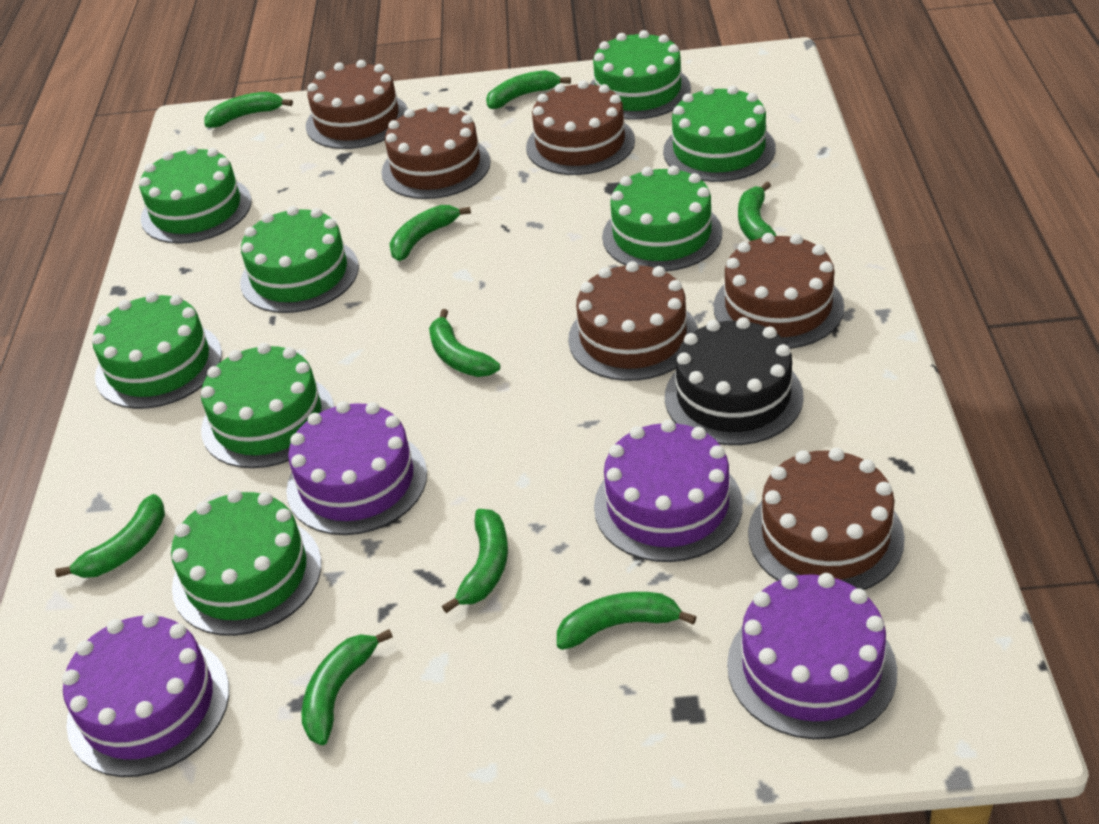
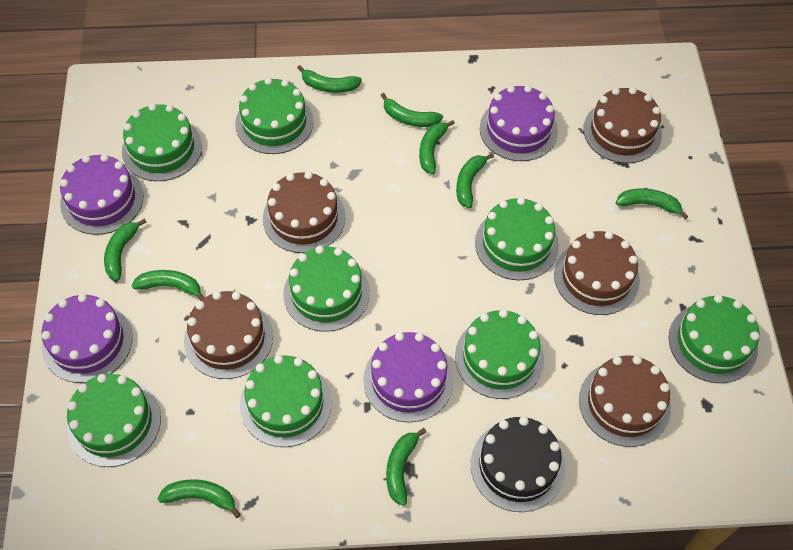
brown cake: [306,60,408,149] [382,103,491,199] [526,80,635,175] [568,261,698,381] [714,233,844,349] [748,448,905,590] = 6 -> [184,291,273,379] [263,171,346,253] [554,231,640,315] [579,356,671,447] [583,87,662,163] = 5

